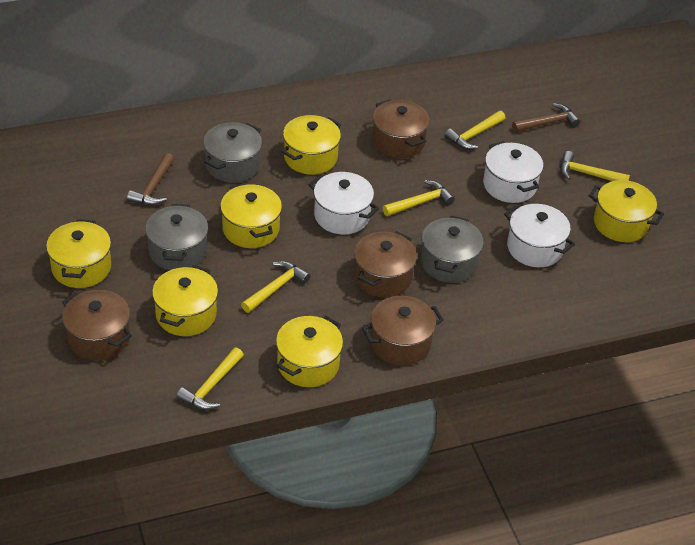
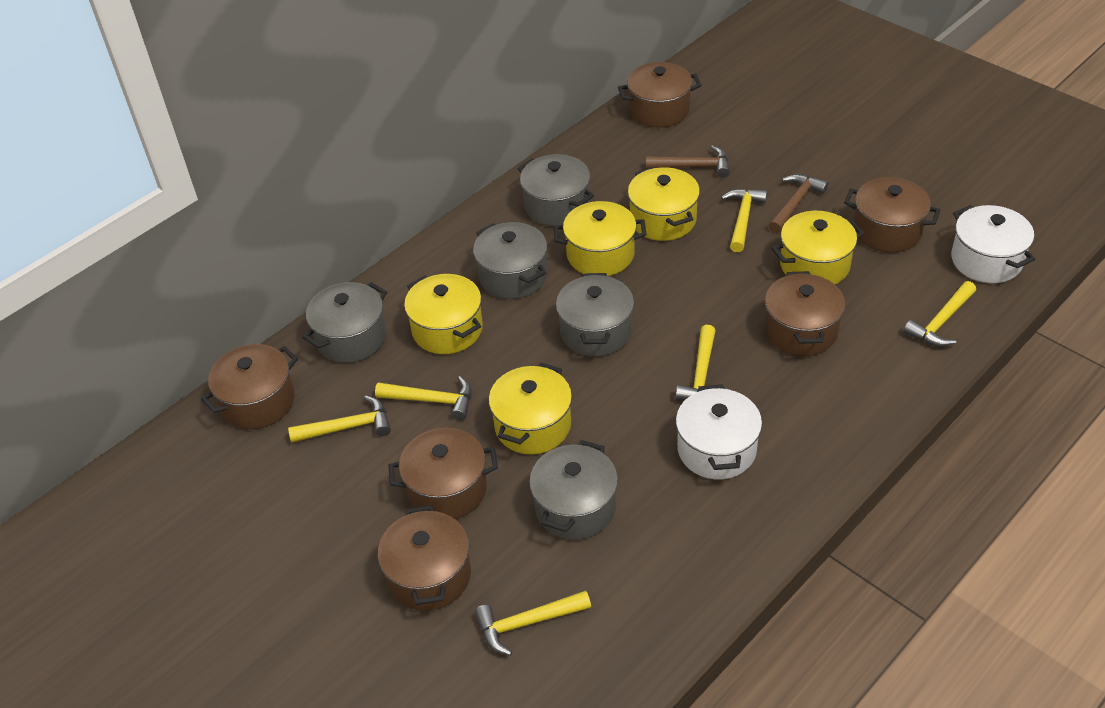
brown pot: [62,290,132,361] [354,231,417,298] [362,296,444,366] [372,99,430,158] = 4 -> [201,344,298,429] [378,505,471,611] [388,428,498,519] [618,62,702,127] [765,271,845,356] [844,177,941,252] = 6
grey pot: [145,204,208,270] [203,122,262,183] [421,216,484,283] = 3 -> [302,282,387,363] [473,222,547,299] [518,154,594,226] [529,440,618,540] [556,273,634,357] = 5
white pot: [308,172,379,234] [483,141,543,203] [504,204,575,267] = 3 -> [676,384,762,480] [951,205,1035,283] = 2
yellow hammer: [176,347,244,410] [241,261,310,313] [383,180,455,216] [444,111,505,150] [560,151,630,181] = 5 -> [288,395,391,443] [375,376,472,420] [474,591,591,656] [675,325,727,401] [721,188,767,252] [903,281,976,347] = 6
yellow pot: [46,219,111,288] [152,265,218,336] [220,183,282,248] [276,315,343,387] [282,115,341,175] [589,180,664,242] = 6 -> [404,274,483,354] [489,362,572,454] [554,201,647,276] [628,167,700,241] [772,211,865,285] = 5

